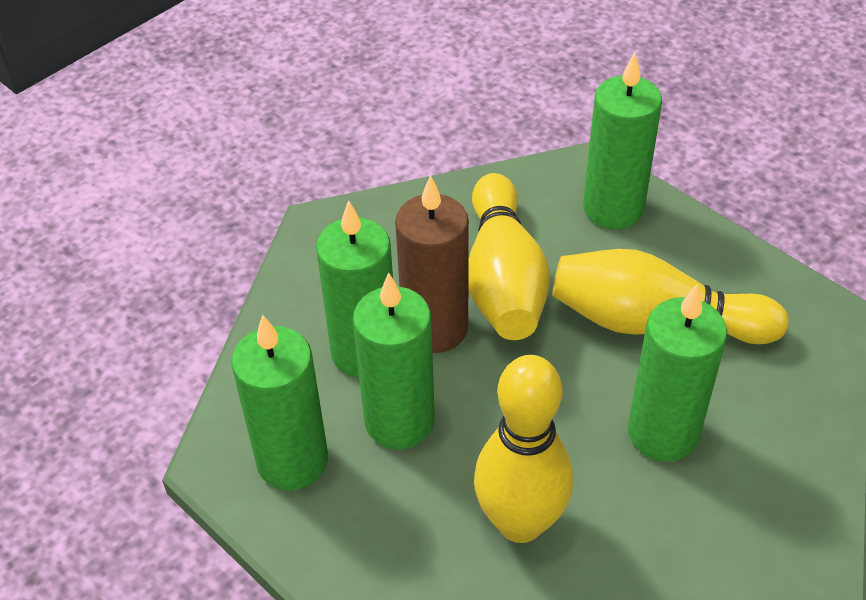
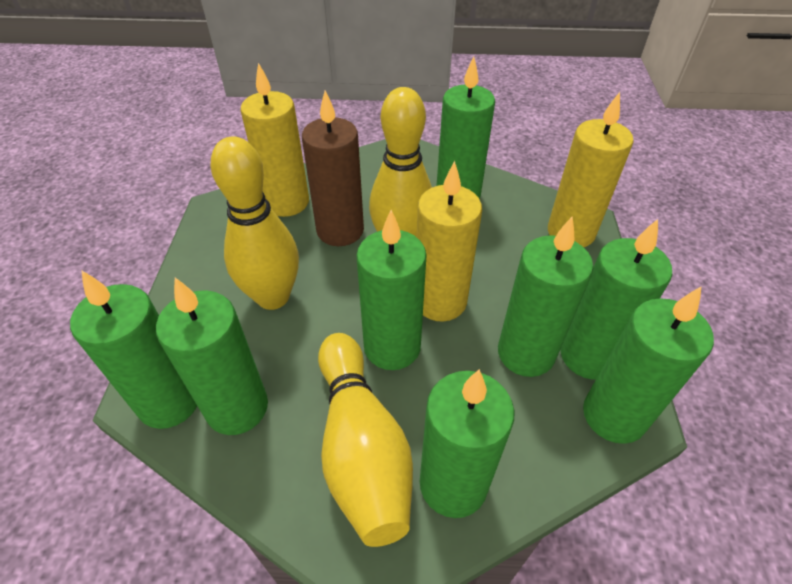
green candle: [231,315,328,490] [316,200,393,377] [353,272,435,449] [583,52,662,229] [628,284,727,462] = 5 -> [70,271,197,429] [156,278,268,435] [356,210,427,370] [420,369,515,518] [436,57,495,199] [498,216,593,377] [560,219,672,380] [583,287,714,444] = 8
yellow candle: none = 0 -> [240,63,309,217] [416,161,482,321] [548,92,634,247] = 3

